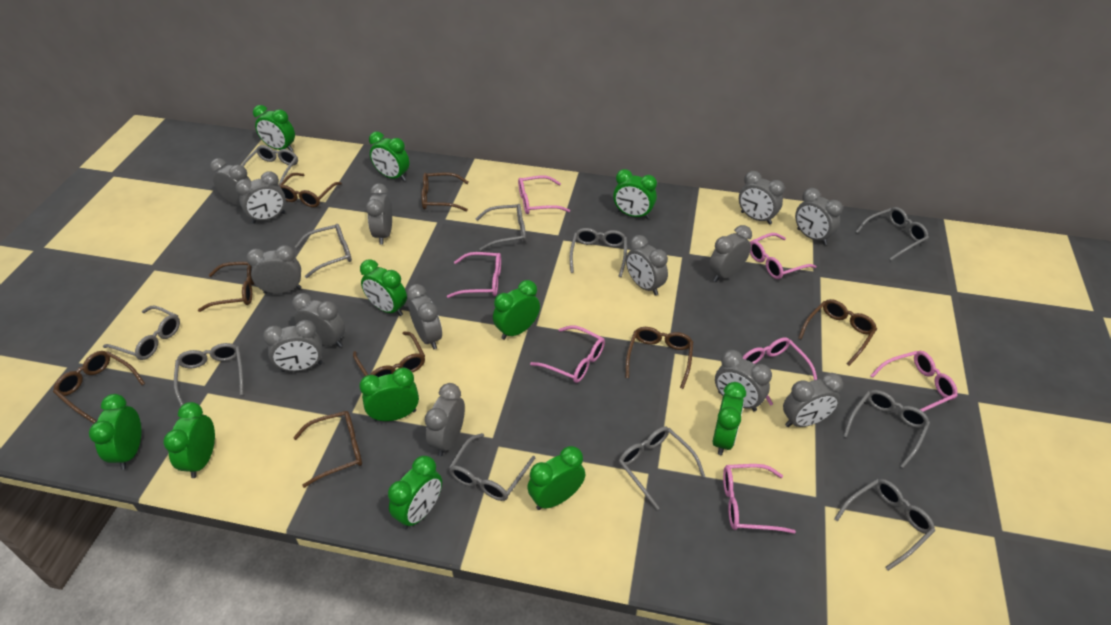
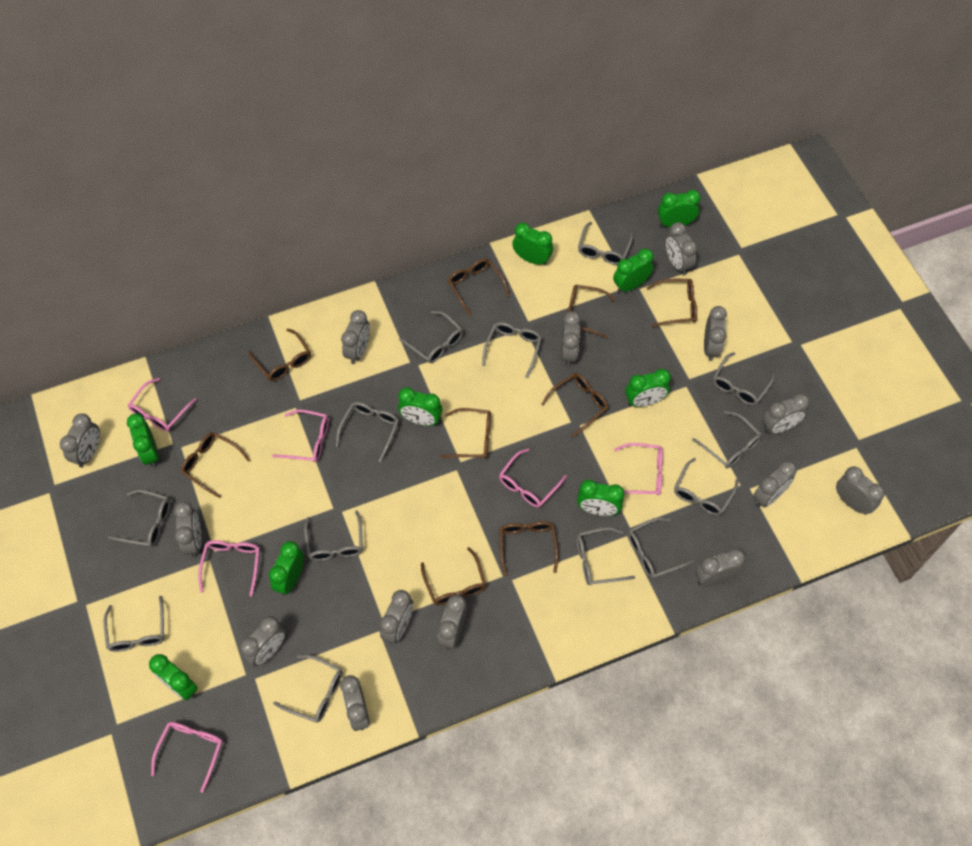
brown glasses: [53,351,145,423] [198,262,254,312] [279,173,342,207] [293,411,362,488] [353,332,425,377] [421,172,469,212] [626,327,693,389] [798,299,877,366] = 8 -> [181,432,250,498] [248,329,311,381] [421,547,486,605] [440,408,491,459] [448,258,510,316] [499,521,558,577] [541,373,608,437] [567,285,616,338] [647,279,697,327] = 9
green clock: [89,394,141,470] [163,402,215,478] [253,105,295,151] [359,368,419,422] [360,260,407,316] [369,132,410,181] [388,456,442,529] [493,280,540,340] [527,446,585,510] [613,169,657,219] [712,382,746,455] = 11 -> [127,414,159,467] [149,654,198,701] [269,541,304,595] [398,387,442,426] [512,223,553,266] [577,480,624,516] [613,248,654,293] [625,369,671,407] [658,190,701,228] = 9
grey glasses: [103,306,180,360] [174,343,243,407] [241,145,298,185] [295,224,352,278] [449,433,535,501] [476,204,526,251] [569,228,627,277] [619,427,705,510] [834,479,935,571] [843,390,930,468] [856,207,929,261] = 11 -> [104,596,164,652] [108,490,170,547] [273,655,343,723] [304,510,363,561] [336,402,399,462] [399,311,463,363] [482,322,542,378] [576,527,635,585] [578,222,633,265] [628,517,694,579] [674,458,739,516] [692,411,762,468] [713,352,775,405] = 13
pink glasses: [447,252,501,298] [518,176,570,214] [530,325,605,383] [723,464,796,534] [743,337,817,406] [750,233,816,279] [870,351,958,412] = 7 -> [128,378,197,432] [151,722,222,793] [198,540,260,596] [272,410,329,462] [499,449,567,508] [614,443,663,495] = 6

